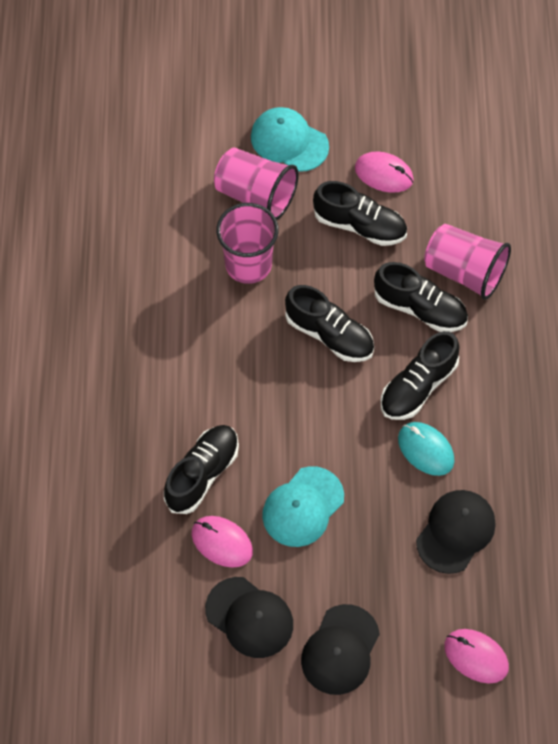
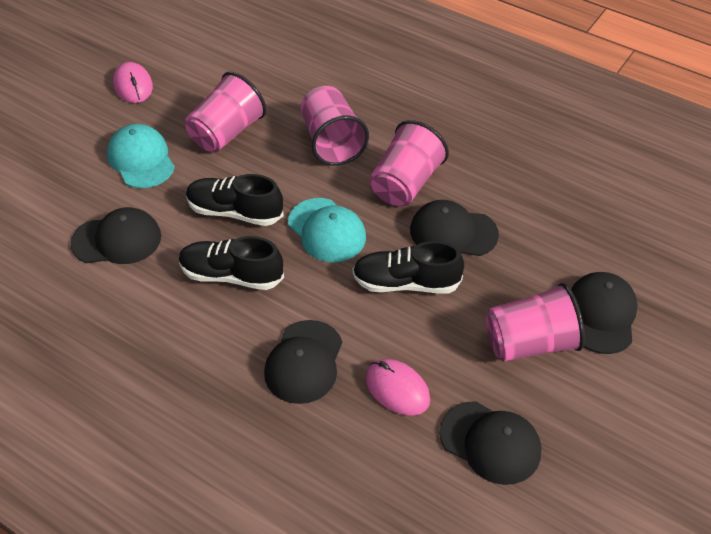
black cap: [205,577,293,658] [301,604,380,695] [416,490,496,574] = 3 -> [70,207,161,264] [264,320,342,404] [410,200,499,256] [439,401,541,485] [571,272,638,354] = 5
black shoe: [164,425,239,514] [285,285,374,362] [313,181,407,246] [374,262,468,332] [381,331,460,420] = 5 -> [179,236,284,290] [186,174,284,226] [353,241,464,293] = 3
pink cup: [214,148,299,220] [216,203,279,284] [424,224,511,300] = 3 -> [185,72,266,153] [301,86,369,166] [369,120,449,206] [486,283,585,362] = 4
pink mouse: [191,516,253,568] [355,152,414,193] [444,629,509,684] = 3 -> [113,62,153,103] [366,359,430,416] = 2
turquoise mouse: [398,422,455,476] = 1 -> none = 0

